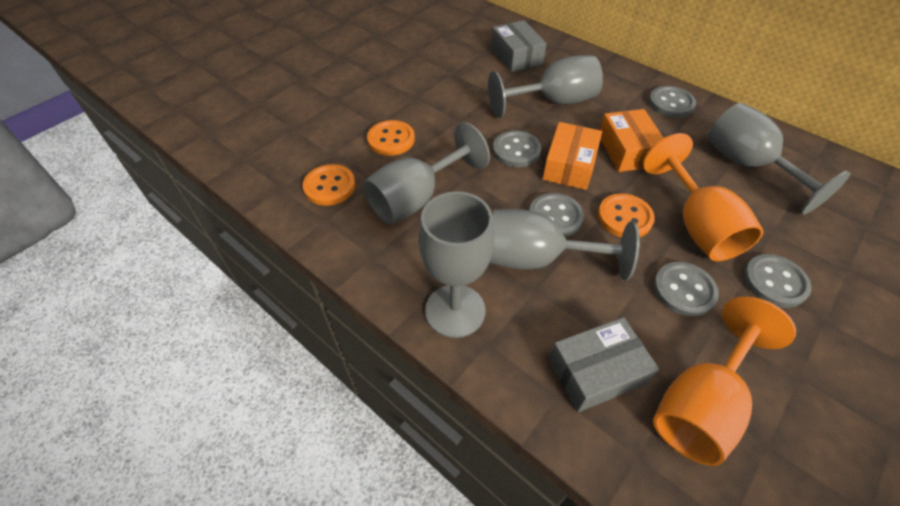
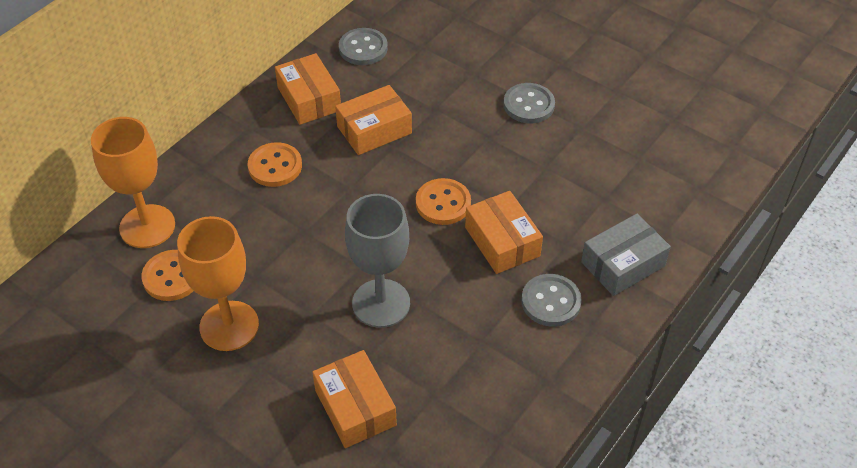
grey box: [491,20,547,72] [549,317,659,412] = 2 -> [581,214,671,296] = 1
grey button: [493,130,541,167] [529,193,584,237] [649,86,696,117] [653,262,719,317] [743,254,811,308] = 5 -> [339,28,388,65] [503,83,555,123] [522,274,582,327] = 3
grey goblet: [363,122,490,225] [419,191,494,338] [488,55,603,118] [489,209,640,280] [708,103,851,215] = 5 -> [345,194,410,328] = 1
orange box: [542,122,602,190] [600,109,663,172] = 2 -> [275,53,341,125] [312,350,397,448] [335,85,412,155] [465,191,543,274] = 4

